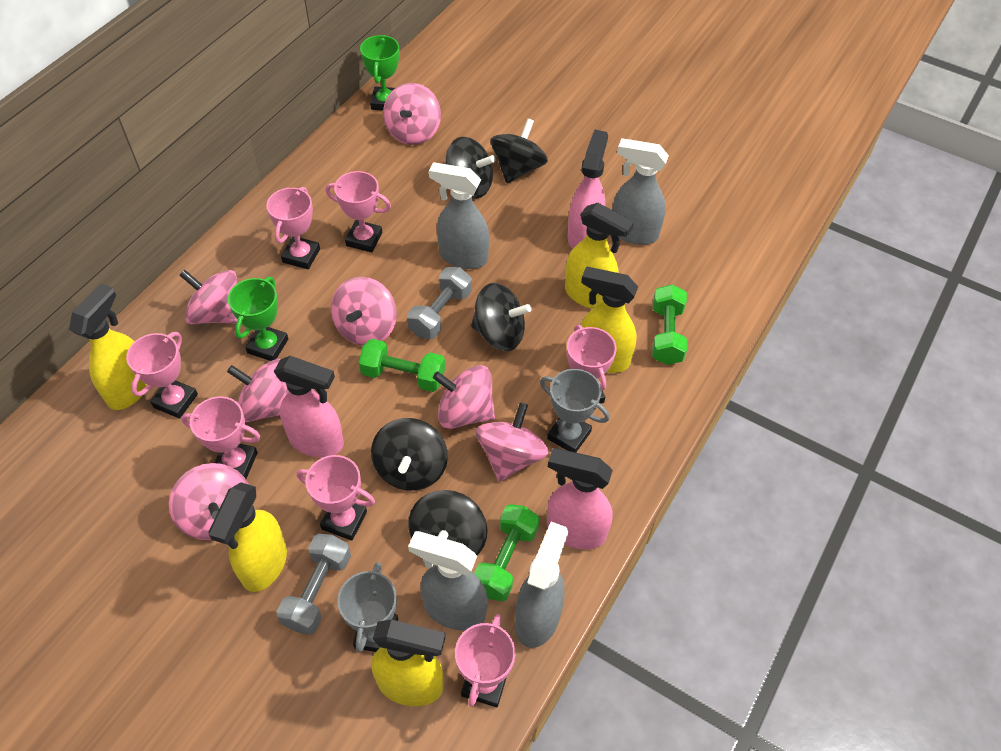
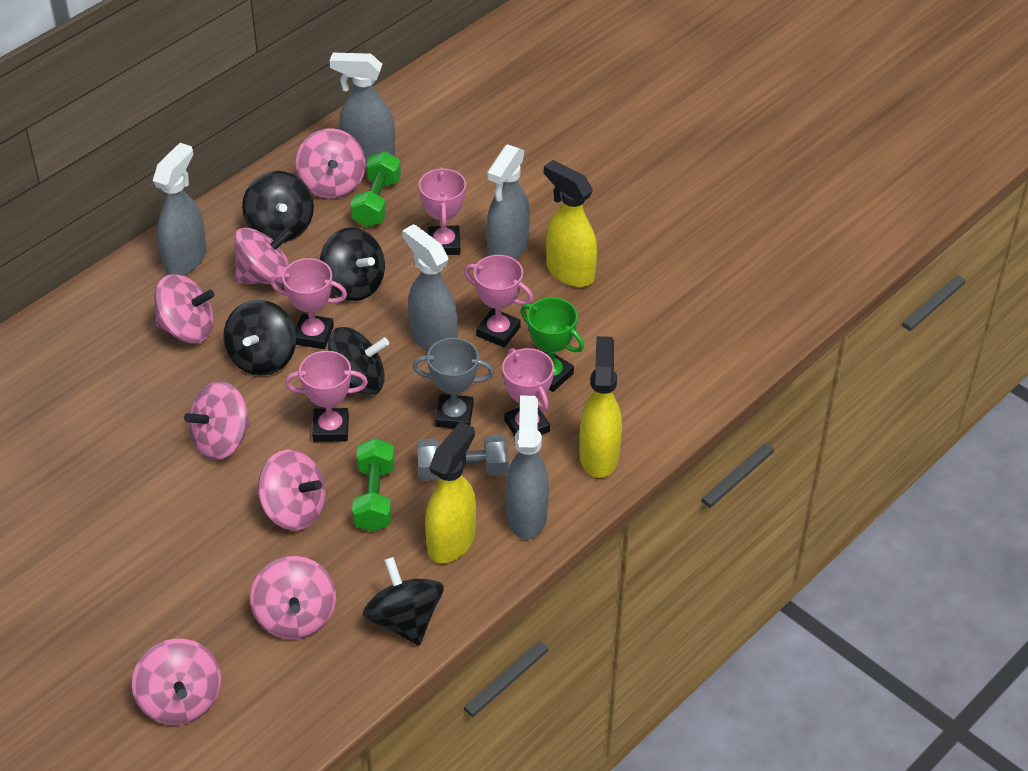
green dumbbell: [359,339,445,392] [474,504,539,601] [652,284,688,365] = 3 -> [351,151,401,227] [352,438,395,532] = 2
green trophy: [228,277,288,361] [360,35,399,111] = 2 -> [520,297,584,392] = 1
grey dumbbell: [277,534,351,635] [407,267,472,339] = 2 -> [417,434,509,481] = 1
grey spray bottle: [408,531,488,630] [429,162,489,269] [515,522,568,648] [612,138,669,245] = 4 -> [153,143,206,275] [330,53,395,164] [402,224,458,352] [487,144,530,260] [506,396,549,539] = 5
grey trophy: [337,562,398,652] [540,369,610,452] = 2 -> [413,338,494,428] = 1
pink spray bottle: [274,356,344,457] [547,448,613,549] [568,130,608,249] = 3 -> none = 0
pink trophy: [126,332,198,419] [181,396,260,479] [266,187,320,269] [297,455,375,541] [326,171,391,252] [455,614,515,707] [567,325,617,404] = 7 -> [270,258,347,349] [285,351,368,442] [419,167,466,255] [464,255,533,348] [502,348,554,436] = 5
yellow spray bottle: [69,284,147,410] [208,482,287,592] [371,619,446,706] [565,203,634,309] [581,266,638,373] = 5 -> [425,421,476,563] [544,160,597,287] [579,336,622,478] = 3

